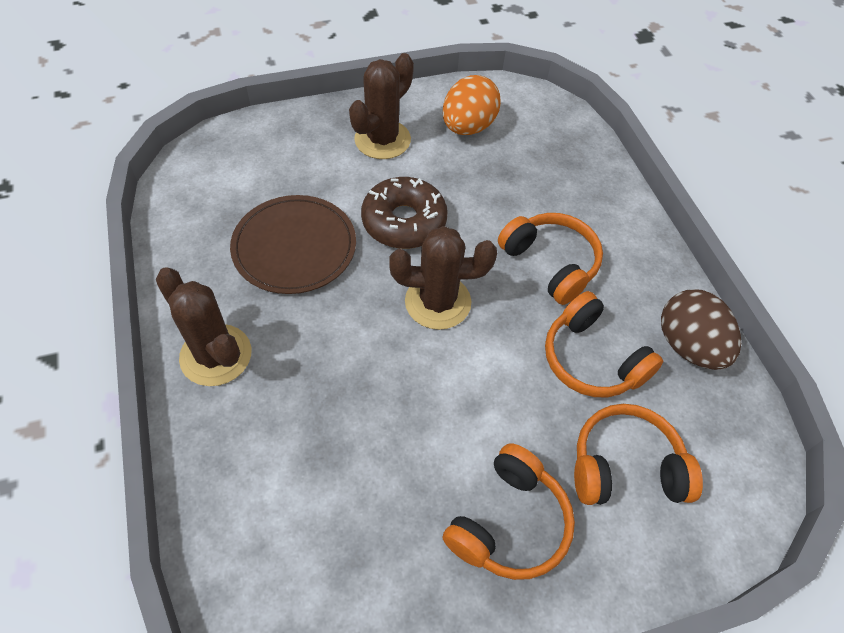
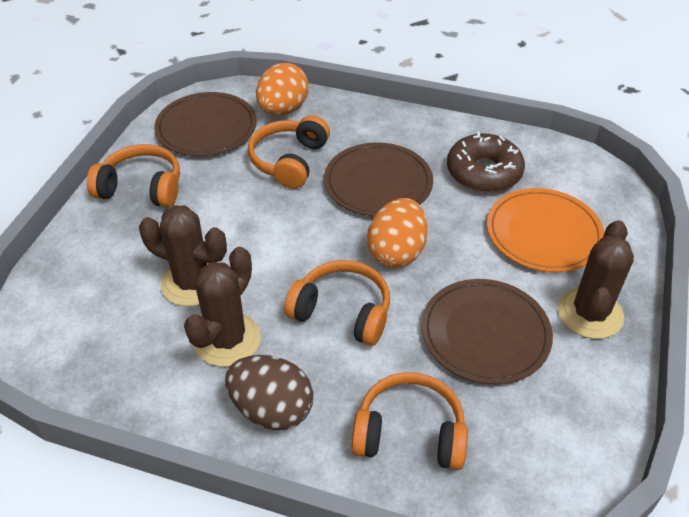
brown plate: [230,195,356,294] = 1 -> [155,92,257,156] [324,142,433,217] [421,279,553,384] = 3
orange egg: [443,75,501,135] = 1 -> [256,63,308,116] [367,198,428,268] = 2
orange plate: none = 0 -> [487,188,605,272] = 1

